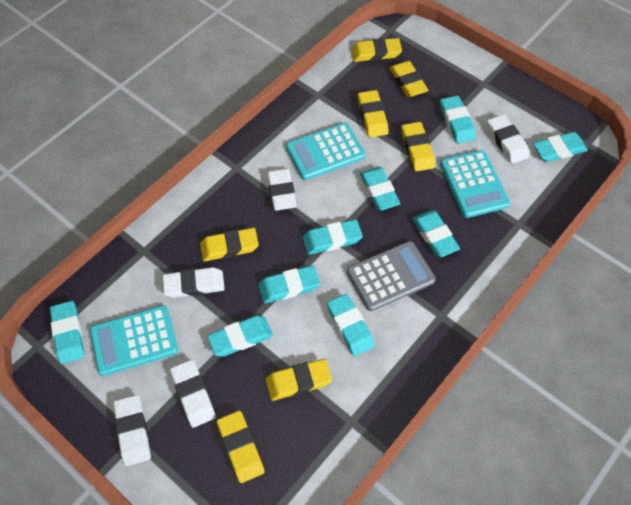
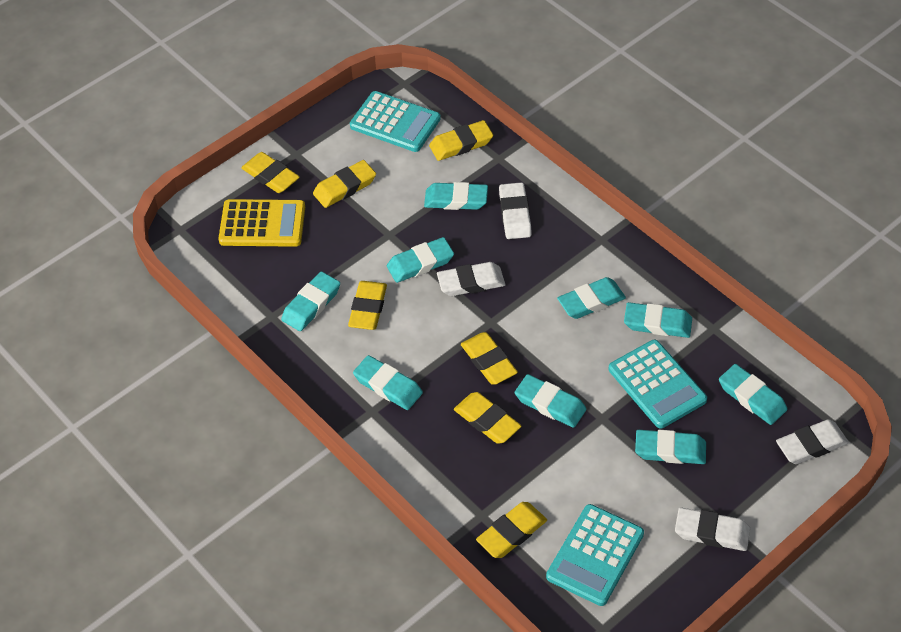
grey calculator: [347,241,436,311] = 1 -> none = 0
white eraser: [113,395,151,466] [163,267,225,298] [170,360,216,428] [267,168,297,211] [487,114,530,164] = 5 -> [437,262,505,296] [499,182,532,239] [675,507,750,551] [776,419,849,464] = 4
yellow calculator: none = 0 -> [218,199,305,247] = 1

